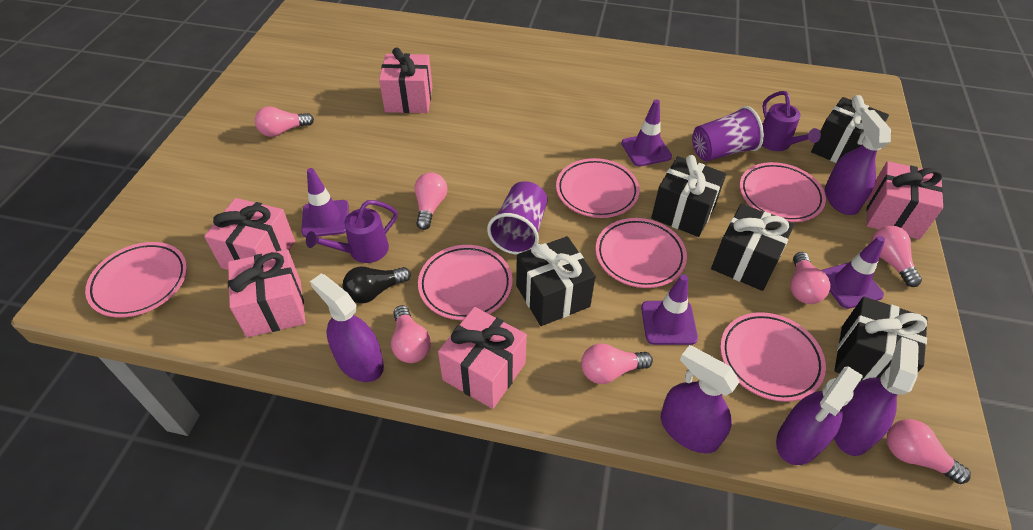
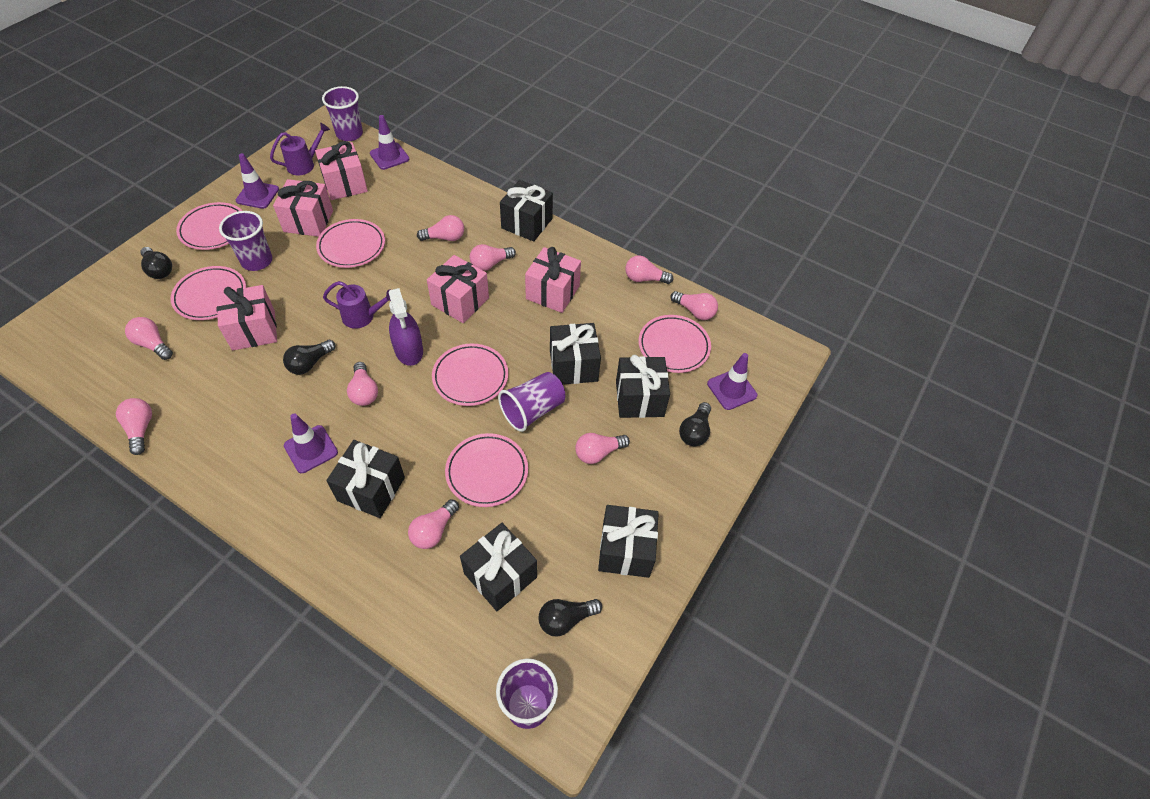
black gift: [516,236,596,326] [651,155,726,237] [711,204,794,291] [811,95,889,163] [834,297,928,381] = 5 -> [326,440,405,518] [460,523,537,611] [500,180,553,242] [550,323,601,385] [598,505,659,578] [616,355,670,418] = 6
black light bulb: [343,267,411,303] = 1 -> [140,247,172,279] [283,340,336,375] [539,599,602,636] [679,402,711,446] = 4
pink light bulb: [255,106,314,137] [391,305,431,363] [415,172,447,230] [581,343,653,384] [790,252,830,304] [871,226,922,287] [887,419,971,484] = 7 -> [116,398,152,455] [125,317,173,360] [347,362,378,406] [408,499,459,549] [417,215,464,241] [470,244,516,271] [575,433,630,464] [625,256,673,284] [670,291,718,320] = 9
purple cup: [487,181,548,255] [692,106,764,161] = 2 -> [219,211,272,271] [322,86,363,141] [496,658,558,729] [498,372,565,432] = 4
purple spray bottle: [310,274,384,382] [661,345,740,454] [776,366,863,465] [825,110,891,215] [834,337,919,456] = 5 -> [388,288,423,366] = 1

